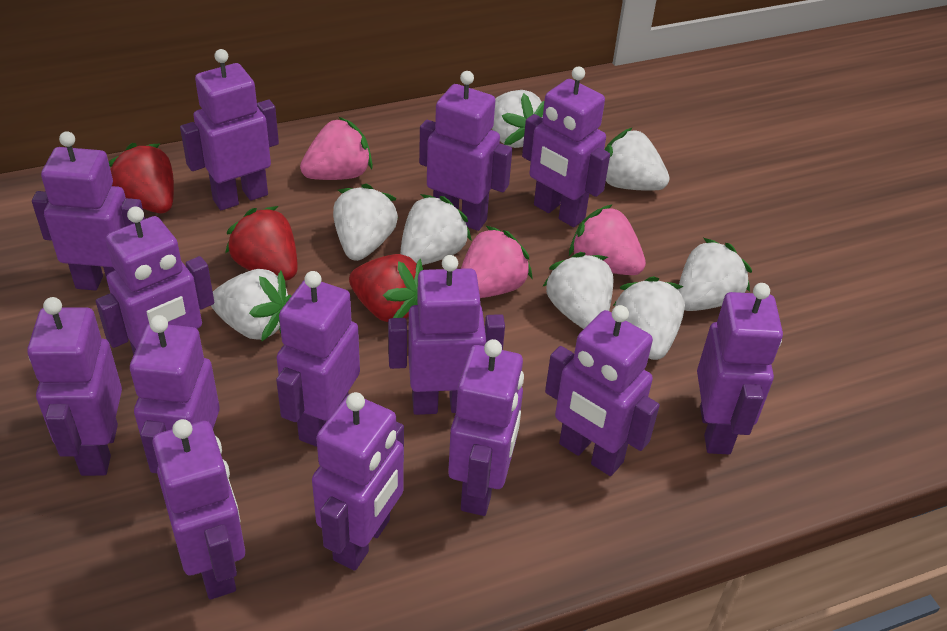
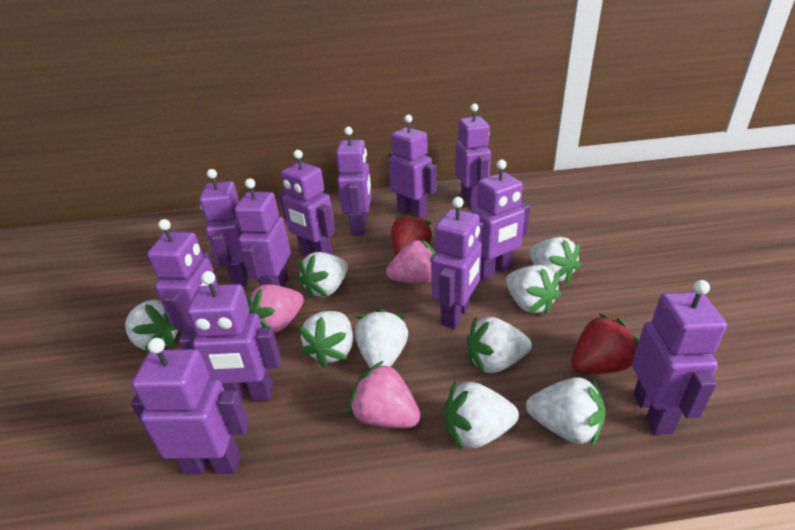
purple robot: [27,297,122,476] [32,131,145,290] [96,207,214,355] [130,315,220,473] [152,419,245,600] [180,49,279,210] [276,271,360,447] [312,392,404,571] [388,255,505,415] [419,71,512,231] [448,339,524,516] [522,66,610,227] [545,305,660,476] [697,283,783,454] = 14 -> [131,338,249,474] [147,219,218,332] [179,271,281,401] [199,169,248,286] [234,178,291,286] [279,150,335,256] [336,127,372,235] [389,114,437,219] [431,197,482,329] [455,104,491,209] [471,159,530,281] [632,280,727,435] = 12
red strawberry: [109,143,174,213] [225,206,298,280] [349,254,423,322] = 3 -> [391,212,433,256] [572,313,639,374] = 2
white strawberry: [211,269,291,342] [333,184,398,261] [400,194,472,265] [492,90,544,148] [543,252,613,329] [604,127,670,191] [613,276,685,360] [678,238,752,311] = 8 -> [125,300,178,352] [298,252,348,299] [299,311,353,367] [355,308,408,368] [445,380,519,451] [467,317,532,374] [505,265,561,315] [526,377,606,447] [529,237,581,284] = 9

